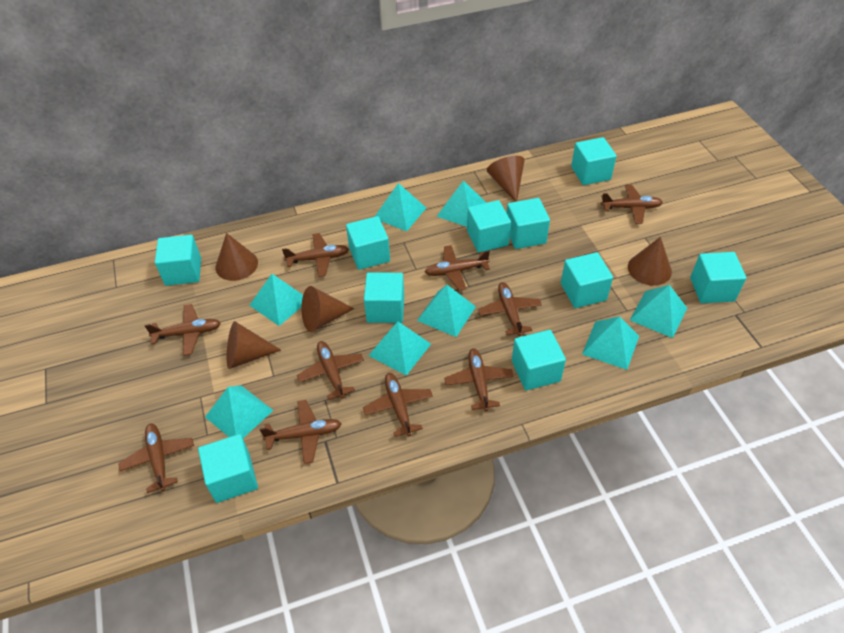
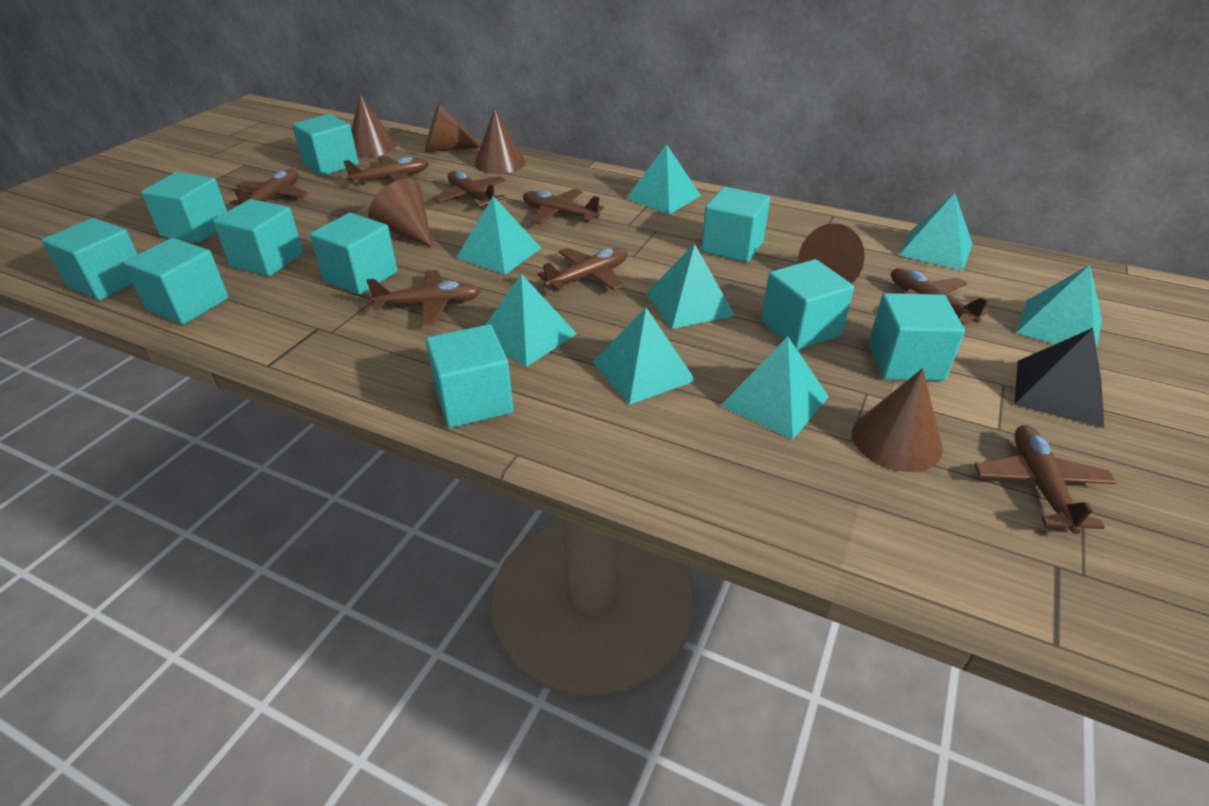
black pyramid: none = 0 -> [1014,328,1104,428] = 1
brown cone: [216,233,258,281] [227,321,281,369] [301,286,354,332] [487,156,525,202] [628,237,672,286] = 5 -> [351,94,396,157] [368,179,433,248] [425,102,481,152] [474,108,525,174] [798,223,865,284] [852,368,943,472] = 6
brown plane: [118,423,194,493] [145,304,221,356] [260,400,342,464] [282,233,349,277] [297,341,364,400] [363,373,433,437] [425,245,490,290] [444,348,514,411] [478,282,542,336] [601,184,663,224] = 10 -> [229,170,308,205] [343,156,429,185] [366,270,480,325] [433,171,507,207] [523,189,604,225] [537,248,627,291] [891,268,990,325] [974,425,1117,534] = 8

